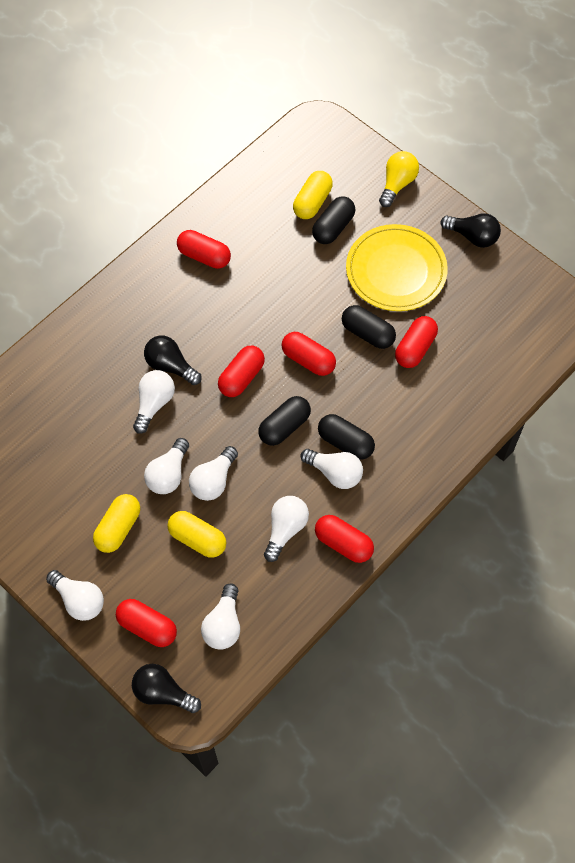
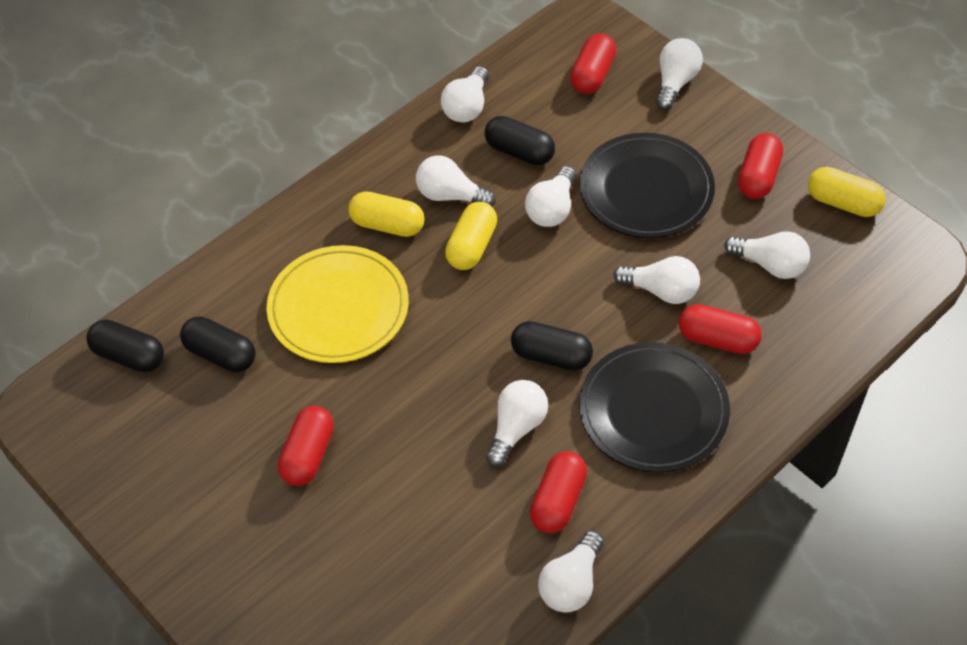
black light bulb: [132,664,201,713] [144,335,202,385] [441,213,501,248] = 3 -> none = 0
black plate: none = 0 -> [579,133,715,238] [579,342,730,473] = 2
red capsule: [116,599,177,647] [177,230,231,269] [218,346,265,397] [281,332,336,376] [315,515,374,563] [395,316,438,368] = 6 -> [278,406,334,486] [530,451,587,533] [570,33,616,94] [679,304,762,354] [738,133,783,199] = 5
white light bulb: [46,570,104,621] [133,370,175,433] [144,438,189,494] [189,446,238,501] [201,583,240,650] [264,496,309,562] [301,449,363,489] = 7 -> [416,155,496,206] [441,66,489,123] [486,380,548,467] [525,166,576,227] [538,531,604,613] [613,256,700,304] [656,38,703,110] [724,231,810,279] = 8
yellow light bulb: [379,151,419,207] = 1 -> none = 0

